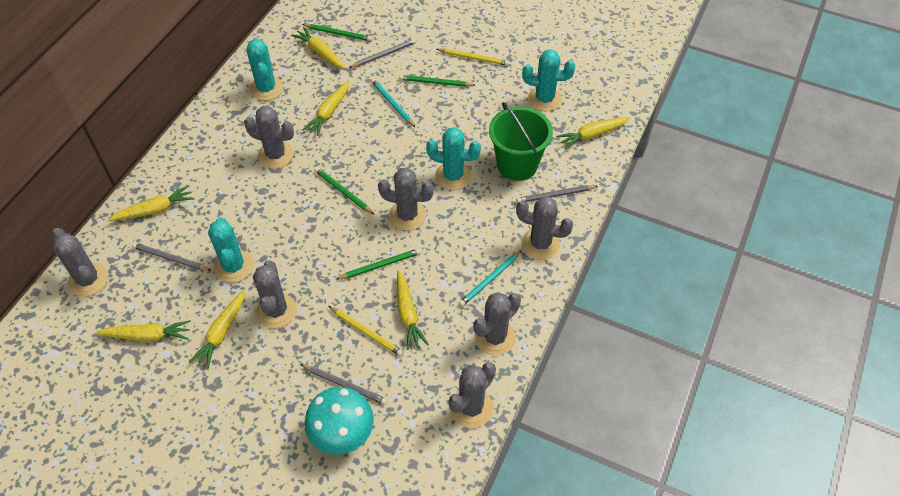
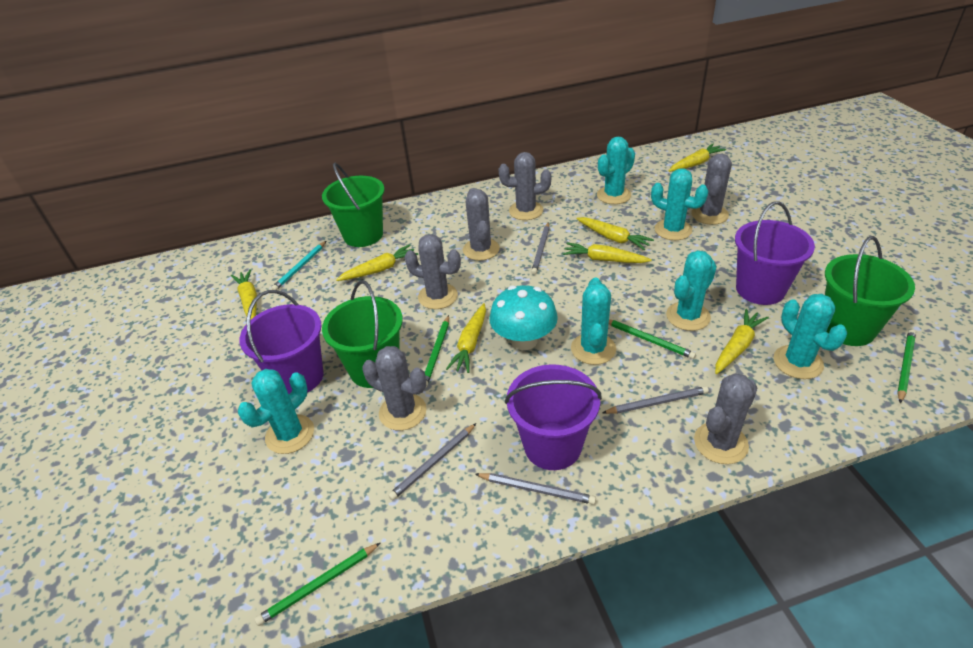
green bucket: [489,102,553,181] = 1 -> [322,163,385,247] [322,280,403,388] [825,236,915,346] = 3
grey cactus: [52,228,108,297] [244,106,294,168] [253,261,297,328] [378,168,434,231] [449,362,496,428] [473,292,521,356] [516,196,574,259] = 7 -> [362,346,427,431] [404,234,461,309] [463,188,500,261] [499,152,551,220] [691,154,732,225] [694,373,758,464] = 6
purple bucket: none = 0 -> [239,290,324,394] [505,364,602,470] [735,201,815,305] = 3
turquoise cactus: [208,217,253,283] [246,39,284,101] [426,127,481,190] [522,49,575,111] = 4 -> [238,369,314,454] [571,278,616,365] [597,137,635,204] [651,168,709,240] [666,250,717,331] [773,294,847,379] = 6
turquoise pencil: [371,78,415,127] [459,250,522,307] = 2 -> [271,241,326,290] = 1
yellow pencil: [328,306,403,356] [437,48,509,66] = 2 -> none = 0

